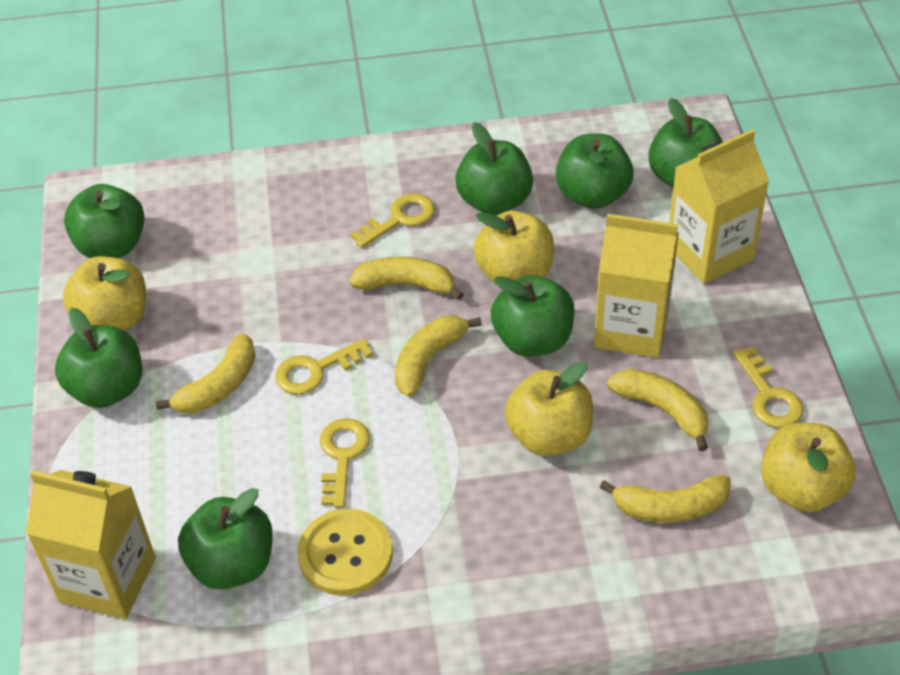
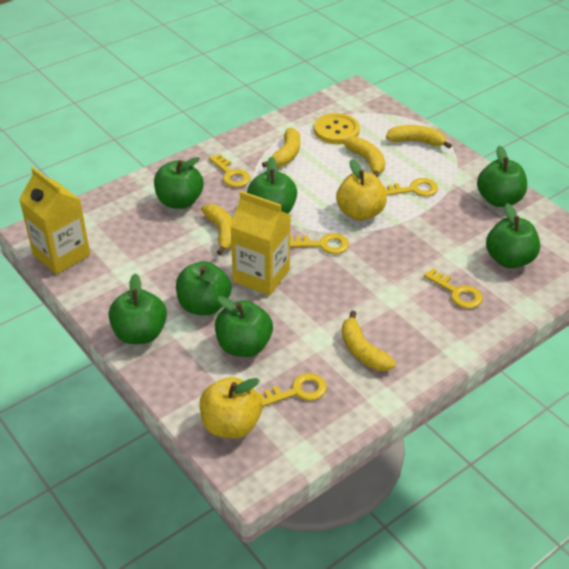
yellow apple: [63,256,146,331] [473,210,554,284] [505,361,593,456] [761,423,856,512] = 4 -> [200,377,262,439] [336,159,387,221] = 2
yellow carton: [26,470,156,619] [594,214,679,358] [669,129,769,284] = 3 -> [19,167,90,275] [230,191,291,296] = 2
yellow key: [275,338,373,395] [320,418,370,508] [350,193,435,248] [733,346,803,428] = 4 -> [209,154,250,187] [258,373,327,407] [290,233,349,254] [384,178,438,196] [424,269,483,309] = 5

